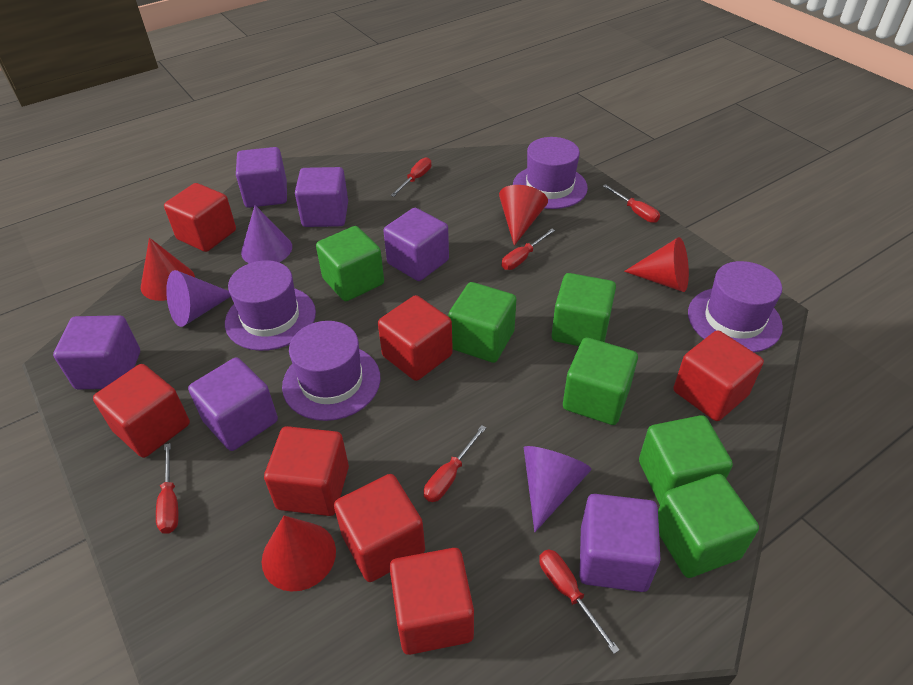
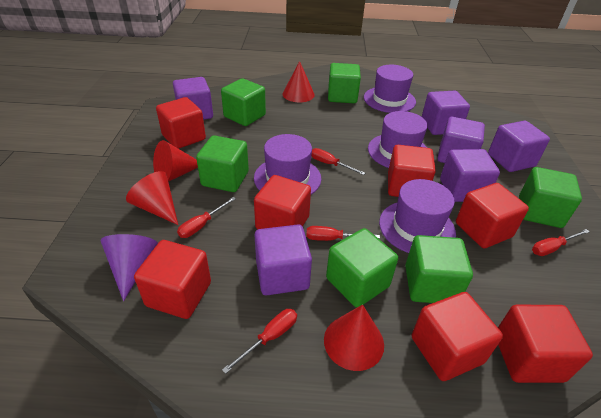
purple cone: [166,270,231,327] [241,205,292,263] [524,446,592,532] = 3 -> [100,234,158,301] = 1
red screwdriver: [156,443,178,534] [390,157,432,197] [424,425,487,502] [502,229,555,270] [539,549,619,654] [603,184,660,223] = 6 -> [177,197,236,238] [222,309,297,374] [306,226,380,241] [311,148,365,175] [532,229,590,256] = 5

